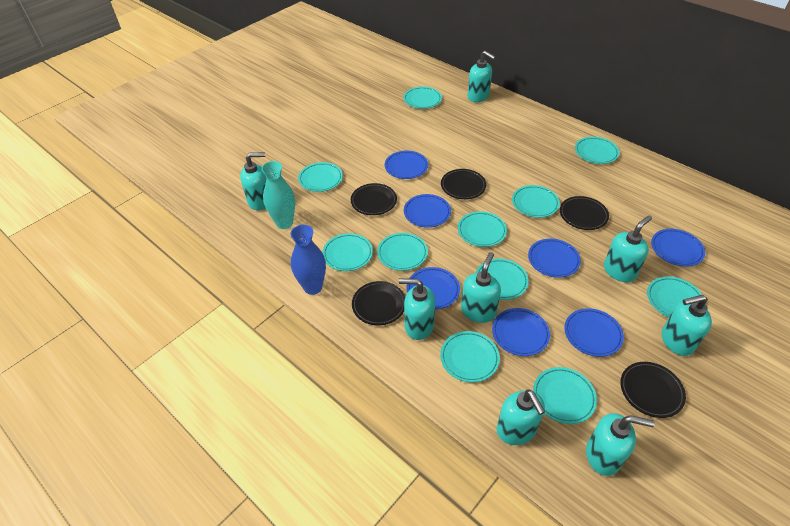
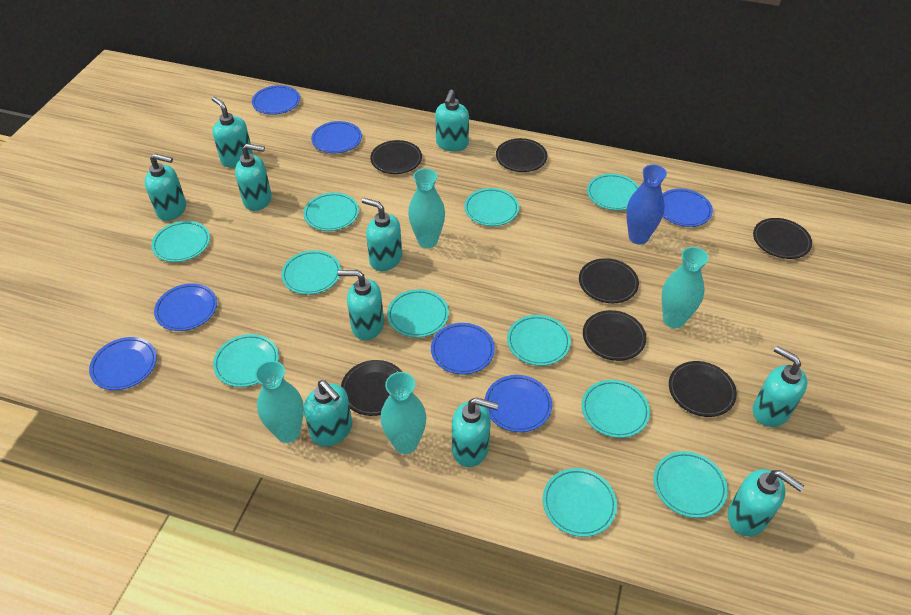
black plate: [351,183,397,215] [352,281,405,325] [441,169,486,199] [560,196,609,230] [620,362,686,418] = 5 -> [341,360,402,416] [370,140,422,174] [496,138,547,172] [579,258,639,303] [583,310,647,361] [669,361,737,417] [753,218,812,259] = 7
turquoise soap dispenser: [240,152,267,210] [399,278,435,340] [461,252,501,323] [468,51,496,102] [496,389,545,445] [586,413,655,476] [604,216,652,282] [662,295,712,356] = 8 -> [145,153,186,221] [212,96,253,168] [235,143,272,211] [304,380,352,446] [338,270,384,340] [362,198,402,271] [435,90,469,152] [452,397,499,467] [728,469,804,536] [753,346,808,427] = 10
turquoise vase: [261,161,295,229] = 1 -> [255,361,304,443] [380,372,426,454] [408,168,445,248] [662,247,709,328] = 4

